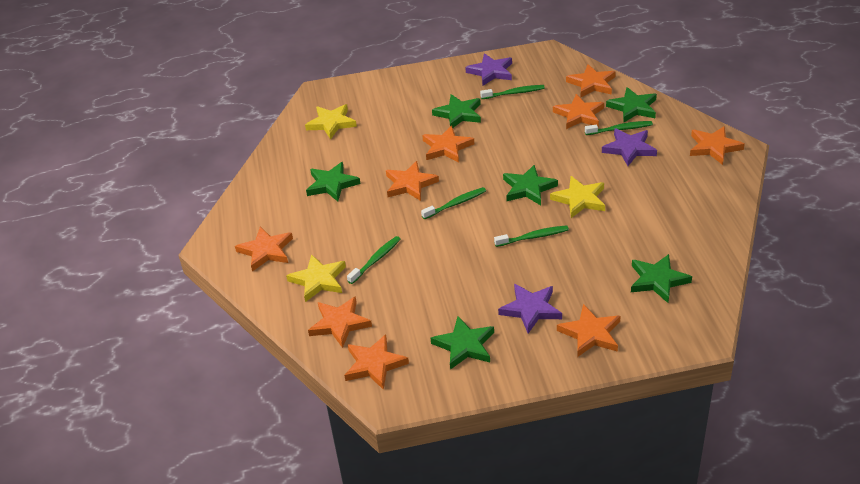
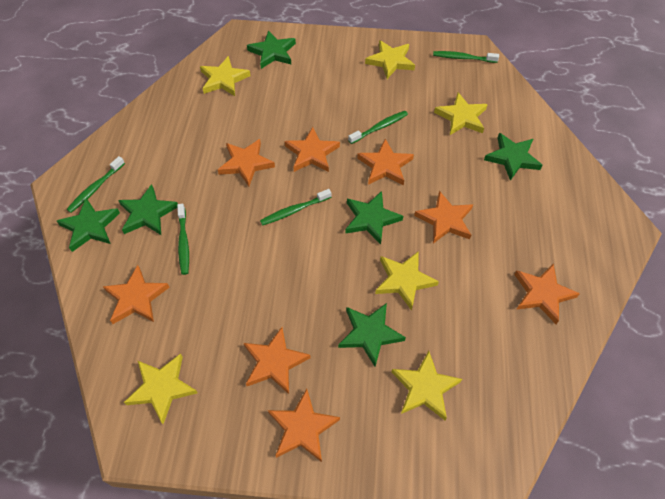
orange star: [235,227,293,272] [308,296,372,348] [344,334,409,390] [386,161,439,201] [422,125,474,162] [553,94,604,129] [557,304,621,357] [566,64,616,98] [690,126,745,165] = 9 -> [103,265,170,324] [218,139,275,186] [244,327,310,394] [268,389,340,462] [284,127,340,172] [357,139,414,185] [414,191,473,244] [514,264,580,324] = 8
purple star: [465,53,512,86] [498,284,562,333] [602,129,657,166] = 3 -> none = 0
yellow star: [286,254,346,302] [305,104,357,139] [550,176,605,218] = 3 -> [124,354,198,424] [200,56,251,96] [365,40,415,79] [375,251,439,311] [392,351,462,420] [434,93,488,135] = 6

